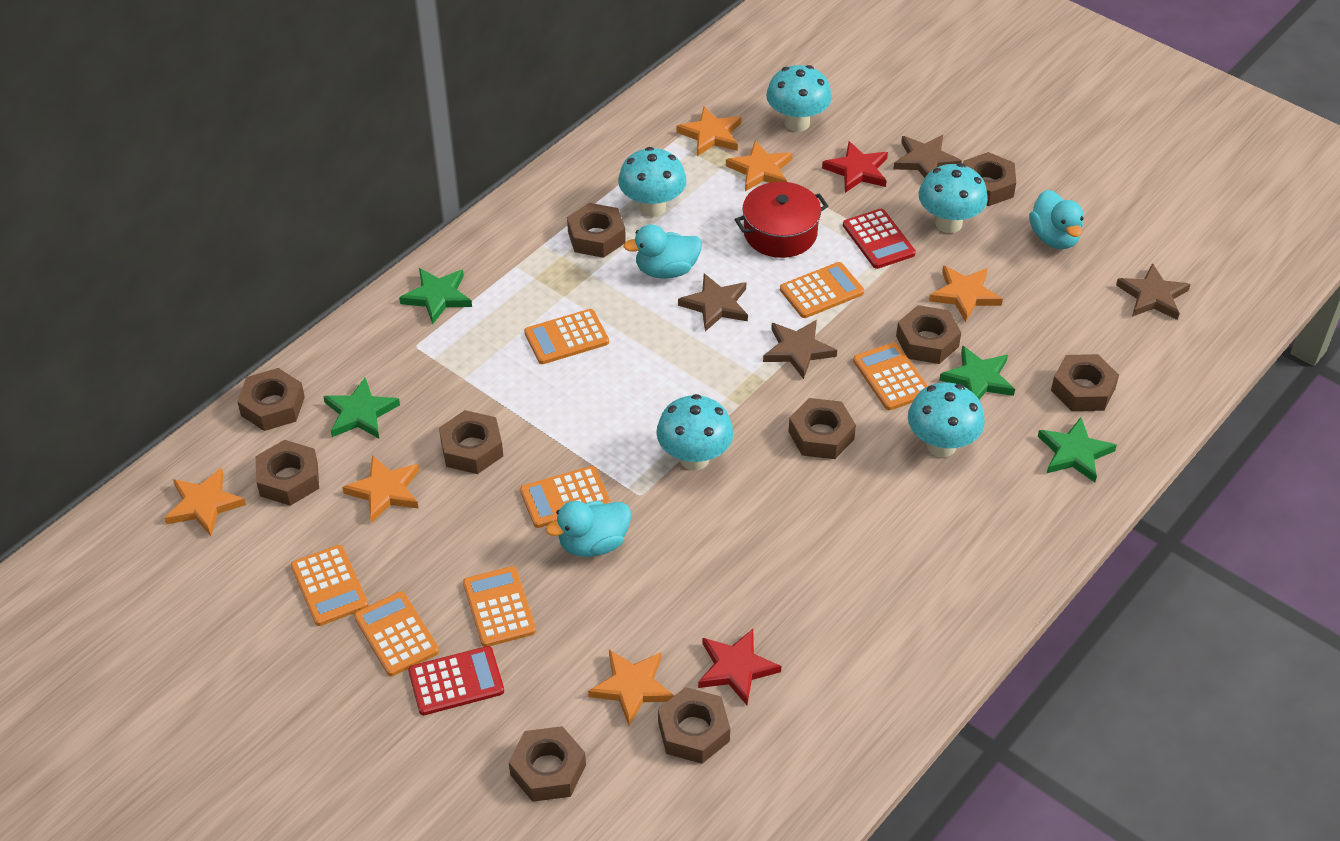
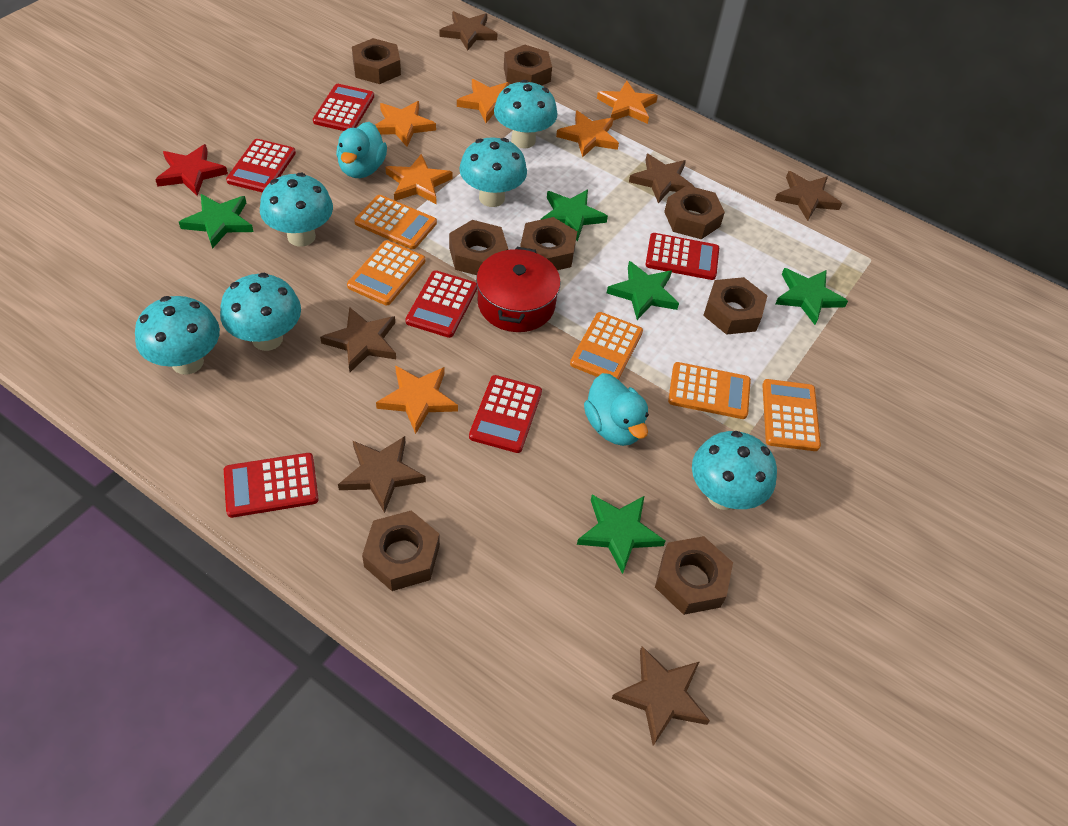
brown nut: [237,368,305,431] [255,440,319,506] [439,410,503,474] [509,726,586,802] [567,203,626,258] [658,687,730,764] [788,398,856,459] [896,305,961,364] [963,152,1016,206] [1051,354,1119,411] = 10 -> [352,38,401,84] [362,511,440,591] [449,220,508,275] [504,45,552,85] [520,217,577,270] [655,536,733,615] [664,185,725,239] [703,277,767,335] = 8
brown star: [678,273,748,332] [763,320,837,379] [894,135,962,178] [1116,263,1191,320] = 4 -> [320,307,396,372] [338,436,426,513] [440,11,497,51] [611,646,710,746] [629,154,694,203] [775,171,842,221] = 6
green star: [323,378,400,438] [399,268,472,324] [939,345,1015,399] [1038,417,1117,482] = 4 -> [179,194,253,249] [540,190,608,242] [577,495,666,574] [607,261,679,320] [776,268,848,325] = 5
orange calculator: [291,545,368,626] [354,591,439,676] [463,566,536,647] [520,466,611,528] [524,309,609,364] [780,262,864,318] [853,342,928,410] = 7 -> [347,240,425,305] [354,195,437,249] [570,312,643,380] [668,362,751,419] [762,379,821,451] = 5
red calculator: [408,646,504,715] [843,209,916,269] = 2 -> [224,453,319,518] [226,139,296,193] [313,84,374,131] [405,270,478,338] [469,375,542,453] [645,233,719,280] = 6
red star: [698,629,781,705] [822,141,888,193] = 2 -> [155,144,228,196] = 1
turquoise duck: [546,501,631,557] [624,225,702,279] [1029,190,1084,249] = 3 -> [336,122,387,178] [584,373,649,446] = 2
turquoise mushroom: [618,147,687,217] [656,394,734,470] [766,65,832,132] [908,382,985,457] [919,163,988,233] = 5 -> [135,296,220,375] [220,273,301,351] [260,173,333,247] [459,137,527,207] [494,80,557,148] [692,431,777,510] = 6

